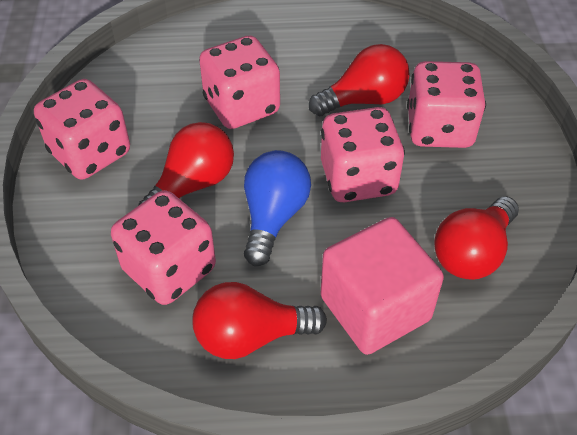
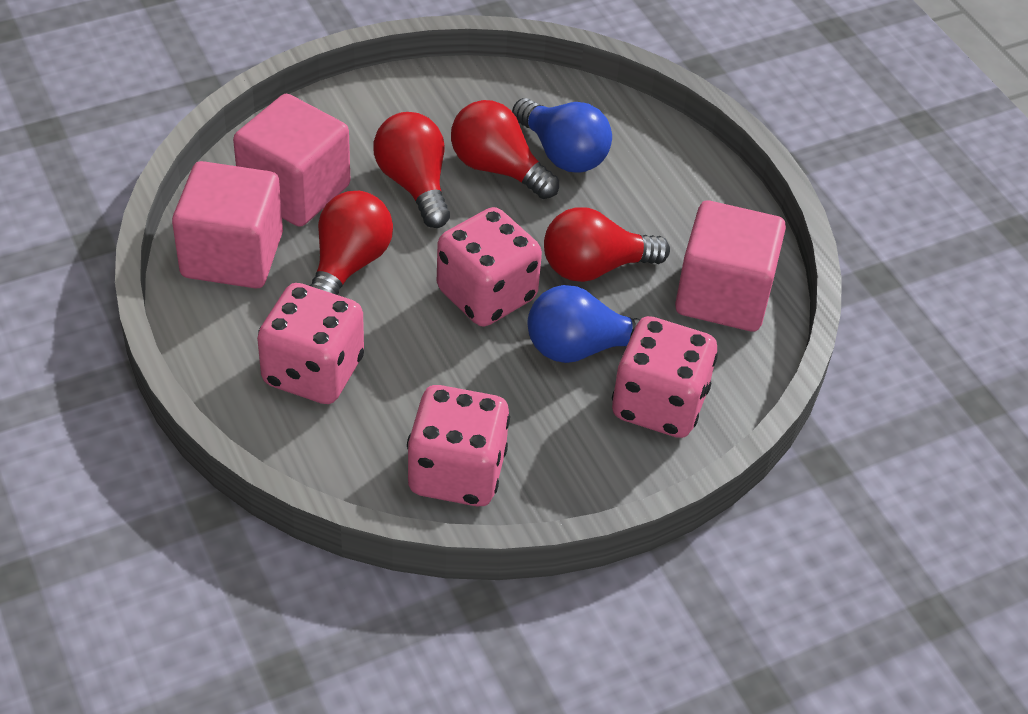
blue light bulb: [244,150,311,266] = 1 -> [512,98,612,173] [528,285,640,363] = 2
pink cube: [320,217,444,355] = 1 -> [172,161,283,288] [233,94,350,227] [675,200,786,332] = 3
pink dice: [34,79,130,179] [111,190,216,305] [199,35,280,129] [321,107,405,202] [407,61,486,148] = 5 -> [257,283,364,404] [407,385,510,507] [437,207,542,327] [612,316,718,438] = 4

